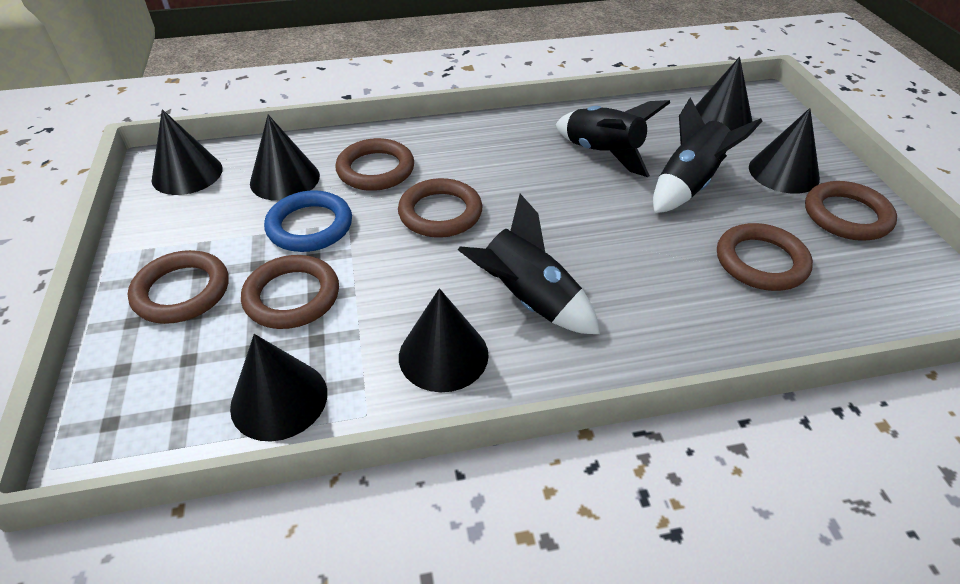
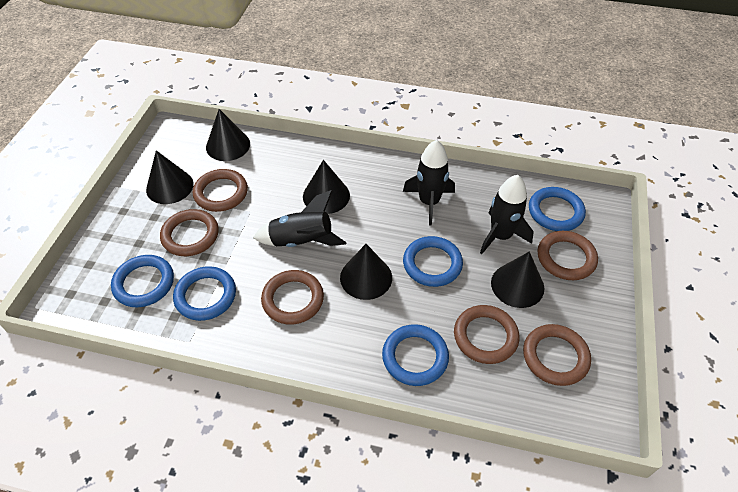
black cone: [152,109,223,195] [230,334,327,441] [250,115,320,201] [399,288,489,392] [695,57,753,131] [749,108,820,194] = 6 -> [146,150,194,204] [206,109,250,161] [303,160,350,214] [340,244,392,300] [491,251,544,308] = 5
blue ring: [264,190,352,252] = 1 -> [111,255,174,307] [173,266,236,321] [382,324,449,386] [403,236,463,287] [529,187,586,231] = 5

